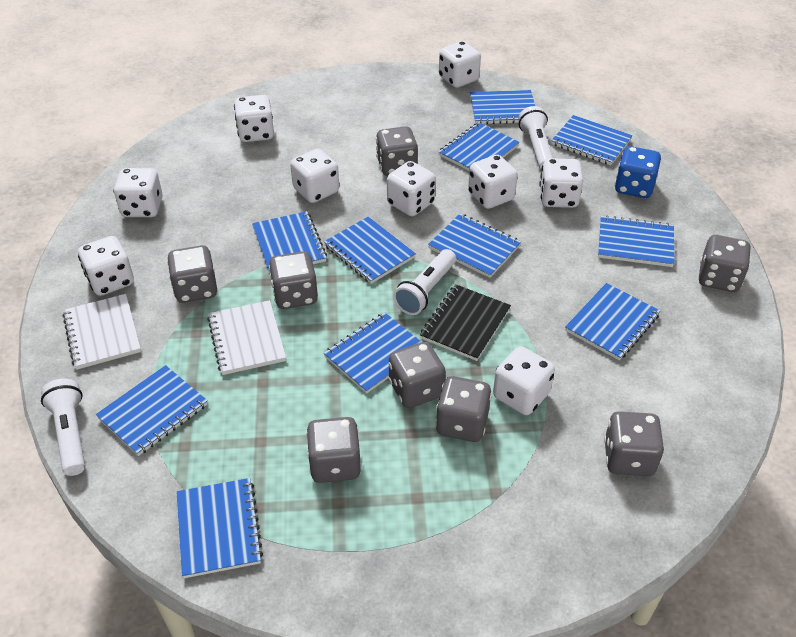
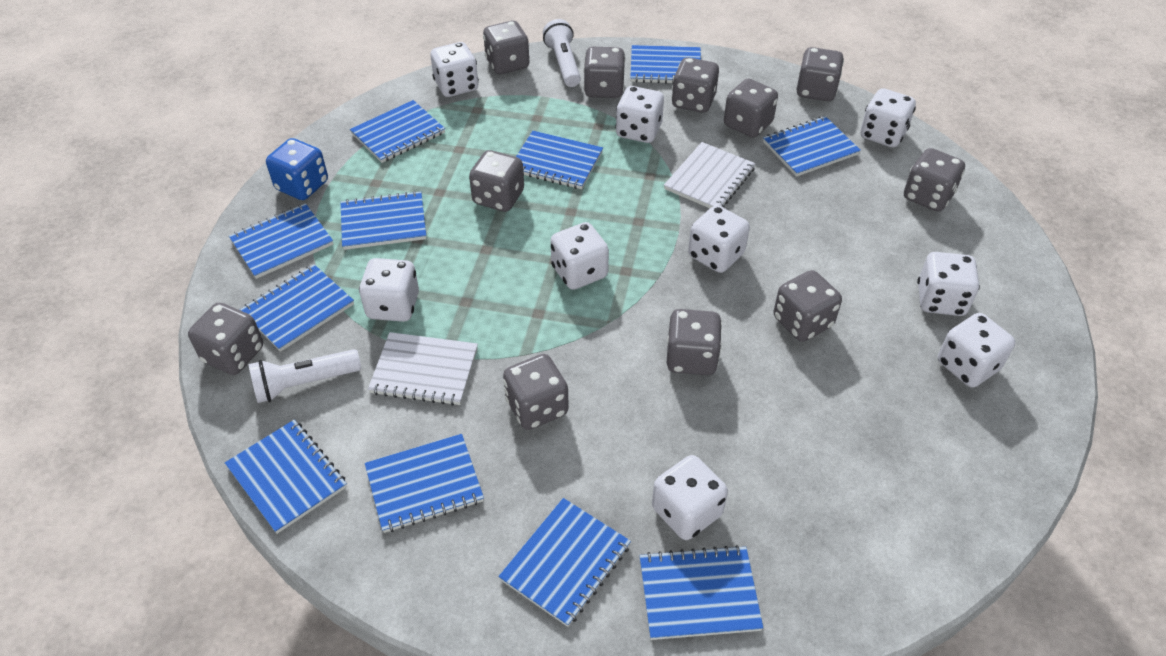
black notebook: [420,284,511,361] = 1 -> none = 0
grey dice: [167,245,217,303] [269,251,318,309] [306,417,362,483] [376,126,418,176] [389,342,446,408] [435,376,492,442] [604,411,664,476] [699,235,751,292] = 8 -> [188,303,263,375] [469,150,524,212] [483,21,530,74] [503,354,569,430] [583,47,626,98] [667,309,722,375] [671,57,719,113] [724,79,778,138] [773,270,842,342] [797,47,844,101] [904,148,965,212] = 11
white flashlight: [41,379,85,476] [393,249,456,315] [518,106,553,170] = 3 -> [249,349,361,403] [543,19,581,87] = 2

